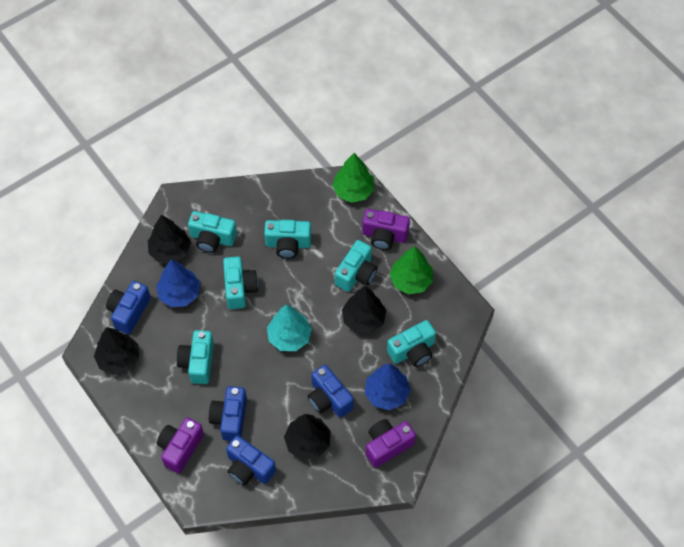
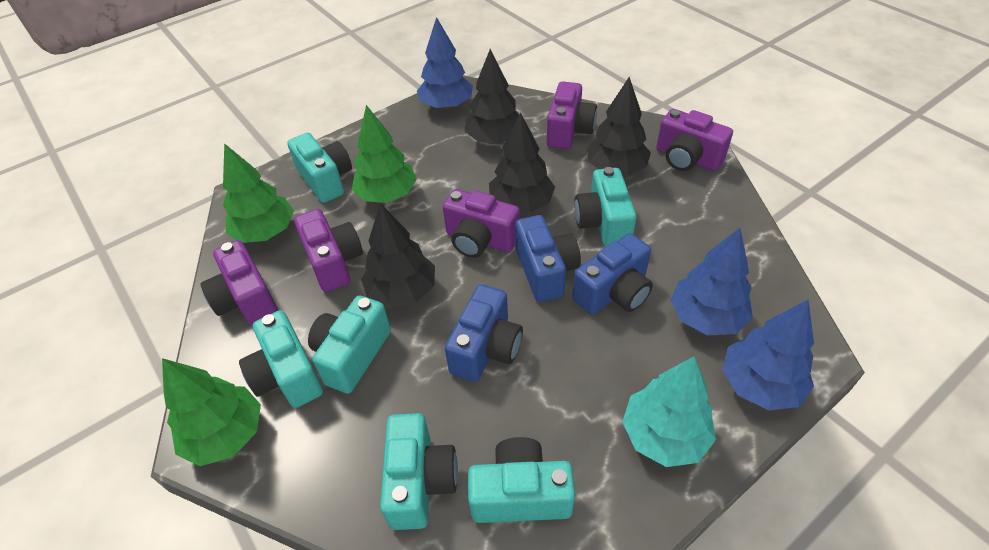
blue camera: [106,281,151,334] [209,386,247,441] [226,435,276,486] [308,364,354,418] = 4 -> [445,284,523,382] [515,215,581,302] [572,233,653,315] = 3
blue tree: [156,259,200,307] [365,363,411,410] = 2 -> [417,17,473,110] [670,228,753,336] [722,300,814,411] = 3
green tree: [332,153,375,203] [390,246,433,295] = 2 -> [162,358,261,466] [223,143,294,243] [352,105,417,203] = 3
purple camera: [157,417,204,473] [362,209,410,250] [366,419,416,468] = 3 -> [200,240,278,326] [294,209,363,292] [443,189,520,258] [547,82,597,149] [656,109,733,171] = 5

